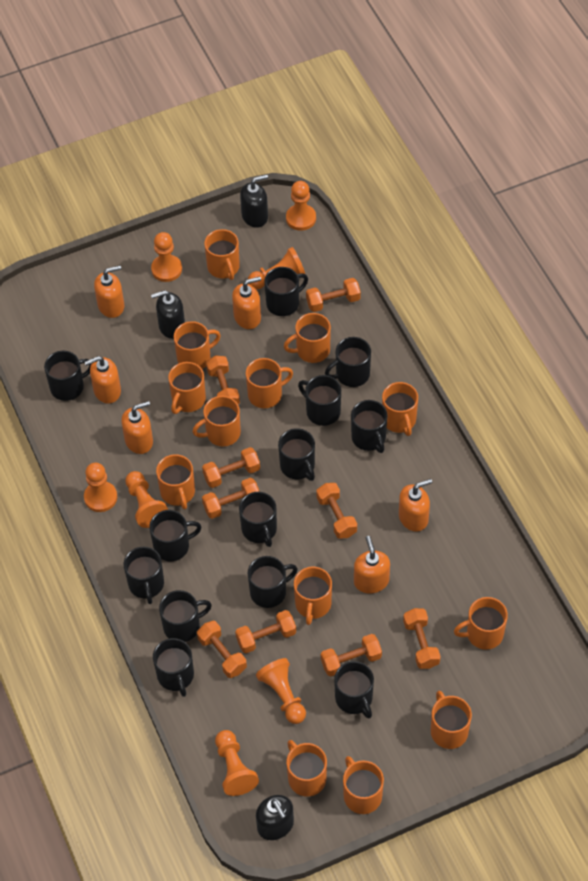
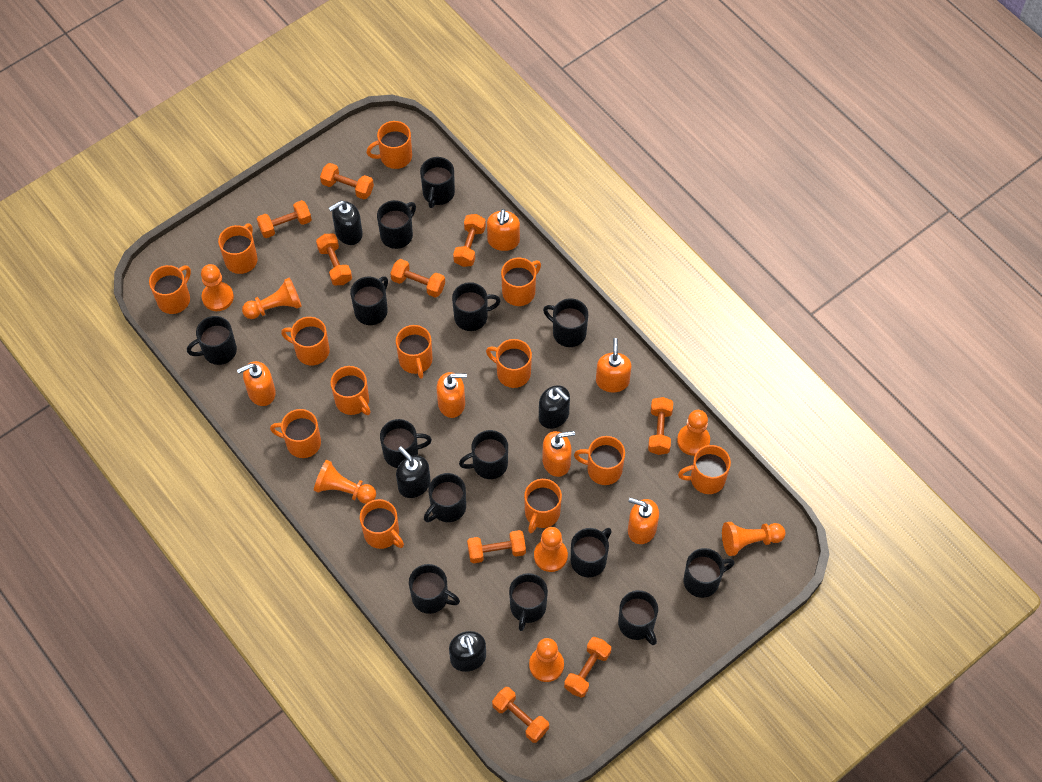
black mug: [44,351,91,401] [124,547,164,604] [149,510,201,561] [153,638,194,697] [159,590,212,642] [239,492,277,547] [248,556,298,608] [264,267,308,316] [278,428,315,481] [298,375,341,426] [325,337,371,387] [334,661,374,719] [351,400,388,453] = 13 -> [187,316,237,365] [350,276,388,325] [377,200,416,249] [380,419,432,468] [409,564,460,614] [420,157,455,208] [424,473,466,522] [452,282,501,331] [459,430,508,479] [509,573,548,631] [543,298,588,347] [571,528,612,577] [618,590,658,645] [683,548,734,598] = 14
black soap dispenser: [151,290,185,339] [240,174,268,228] [256,795,294,840] = 3 -> [329,201,363,245] [396,446,430,498] [449,631,486,672] [539,385,570,429] = 4

